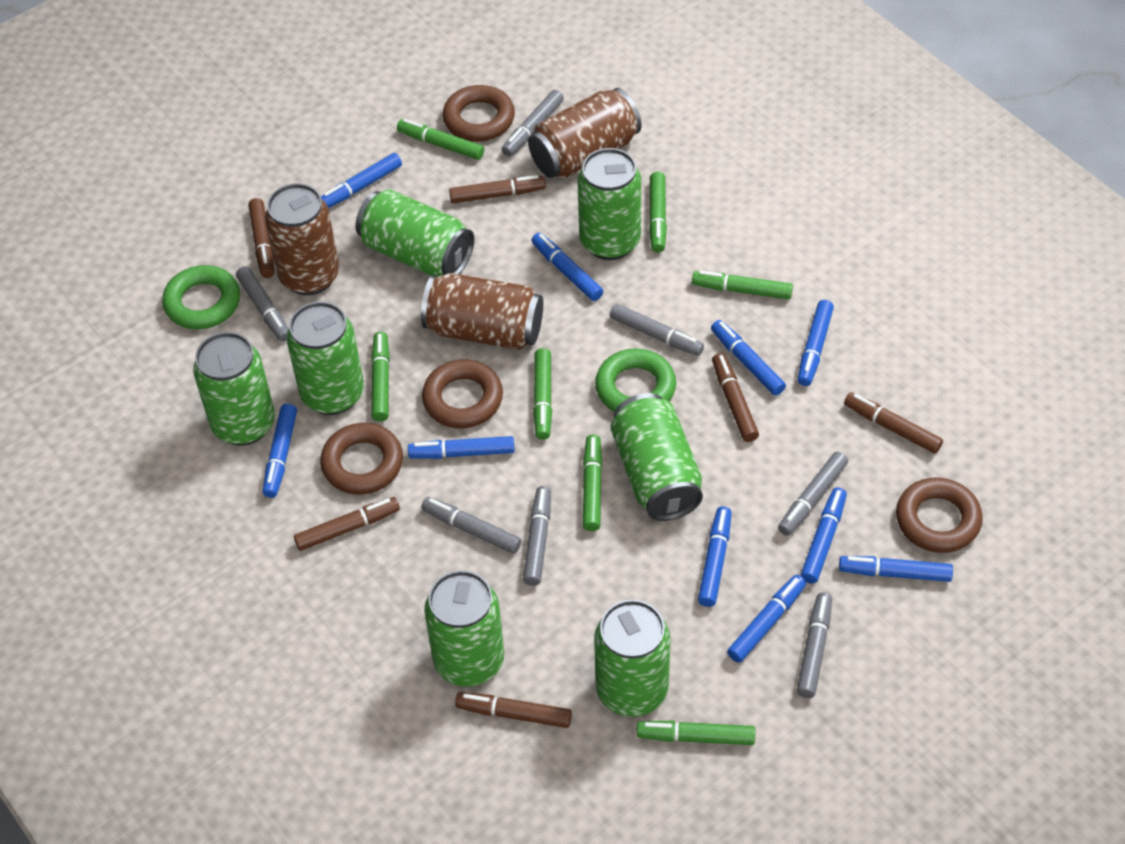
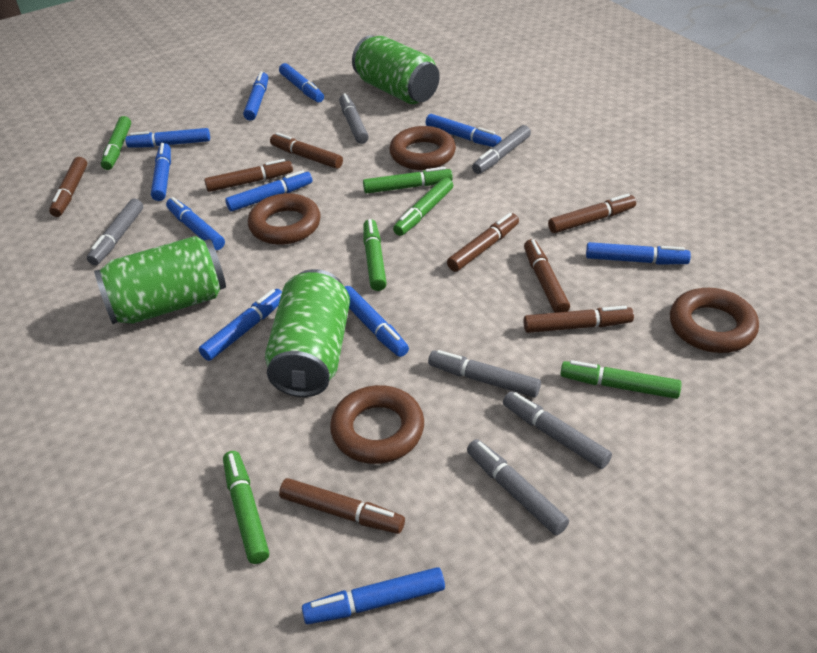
blue marker: [263,404,297,498] [321,153,402,208] [408,436,515,459] [531,233,603,301] [698,506,732,607] [711,320,786,396] [727,575,806,663] [798,300,834,386] [801,487,847,584] [839,556,953,582] = 10 -> [125,128,210,148] [151,143,171,201] [166,197,225,250] [199,289,282,361] [225,170,312,212] [243,71,268,121] [279,63,324,103] [302,567,445,624] [345,286,409,357] [426,114,502,147] [586,242,691,264] = 11
brown can: [265,183,339,295] [421,273,543,350] [528,88,642,179] = 3 -> none = 0
brown marker: [248,198,274,278] [294,497,400,551] [449,175,546,203] [455,692,572,728] [712,353,759,442] [844,392,943,454] = 6 -> [49,157,87,217] [204,159,293,192] [270,132,343,169] [279,478,405,534] [447,213,519,272] [524,239,570,313] [524,306,634,333] [548,194,636,233] = 8
green can: [193,332,275,446] [287,301,364,415] [356,189,474,276] [424,570,504,687] [577,148,641,260] [594,600,670,717] [611,393,703,521] = 7 -> [94,236,226,324] [265,269,350,397] [352,35,440,104] = 3
green marker: [371,332,390,421] [397,119,484,160] [533,348,552,440] [583,434,603,531] [637,721,755,745] [649,172,667,252] [692,271,793,299] = 7 -> [101,116,131,170] [223,451,269,564] [363,167,453,194] [363,219,387,291] [393,177,453,236] [561,360,682,399] = 6
green ring: [162,265,240,329] [595,348,676,412] = 2 -> none = 0
grey marker: [236,266,289,342] [421,497,521,554] [502,90,564,157] [523,486,551,586] [609,304,704,356] [778,452,848,536] [797,593,832,698] = 7 -> [87,199,143,265] [339,93,369,144] [428,350,541,397] [467,439,569,535] [472,125,531,174] [503,391,612,469] = 6

